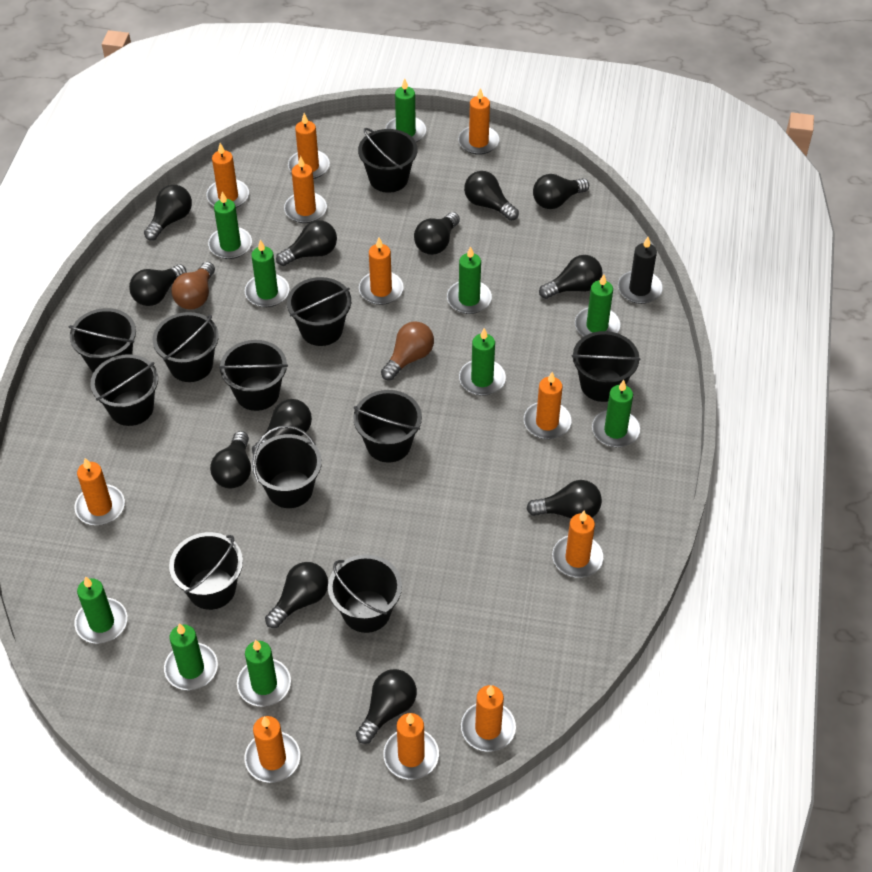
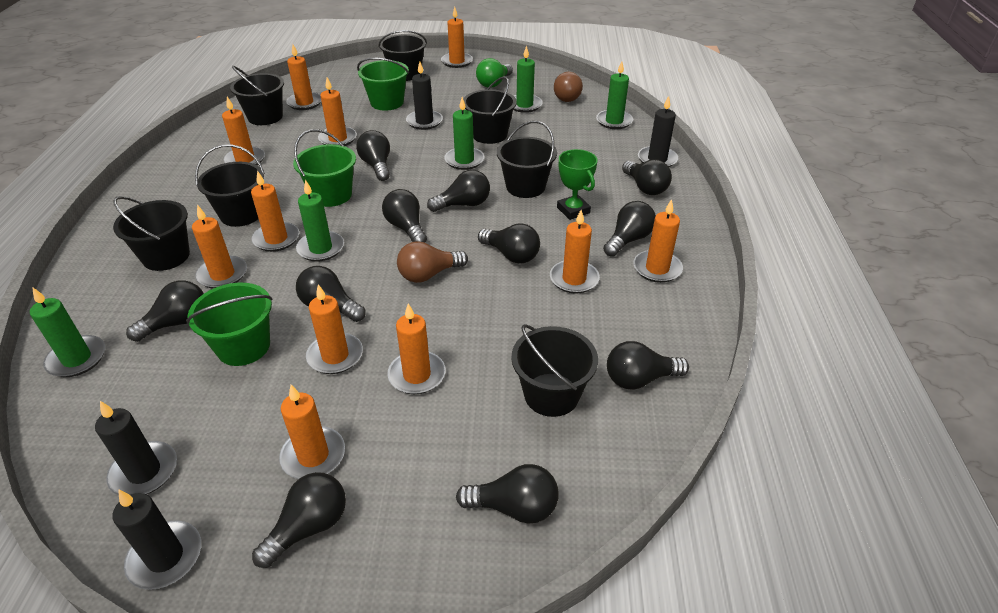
black bucket: [69,308,136,373] [90,354,158,426] [153,312,219,382] [169,532,243,610] [219,340,288,411] [252,425,322,508] [287,277,351,346] [328,555,402,633] [353,390,422,463] [358,128,417,193] [572,331,640,402] = 11 -> [113,196,190,271] [195,144,265,227] [230,66,284,125] [378,30,427,81] [463,76,517,144] [497,121,557,198] [511,324,598,417] = 7
black candle: [618,237,663,304] = 1 -> [95,401,177,496] [113,490,201,590] [406,61,443,130] [638,96,678,167] = 4
black light bulb: [129,264,187,306] [144,185,192,241] [210,431,251,488] [252,399,312,453] [265,562,328,628] [276,220,337,266] [356,669,417,744] [414,212,460,255] [464,171,519,221] [527,480,602,518] [533,174,589,209] [539,255,603,299] = 12 -> [126,280,204,342] [252,472,346,568] [296,266,366,322] [356,130,390,181] [382,189,427,243] [427,170,490,212] [456,464,559,524] [478,223,540,263] [603,201,656,257] [607,341,689,390] [622,159,672,195] = 11
green bucket: none = 0 -> [186,283,272,366] [293,129,356,207] [357,58,409,110] = 3
green candle: [74,576,127,644] [164,623,218,690] [208,192,252,259] [237,640,291,707] [245,240,289,307] [385,78,426,142] [447,246,492,314] [459,328,506,396] [575,274,620,337] [592,380,640,447] = 10 -> [30,287,105,377] [296,179,344,262] [444,97,484,170] [513,45,543,113] [596,61,633,129] = 5
green light bulb: none = 0 -> [476,58,513,87] = 1
green trophy: none = 0 -> [557,149,597,220] = 1

